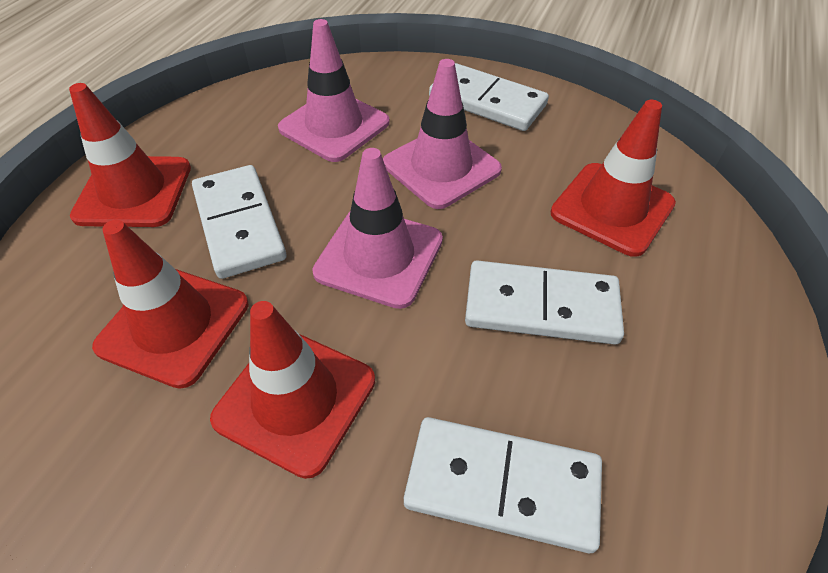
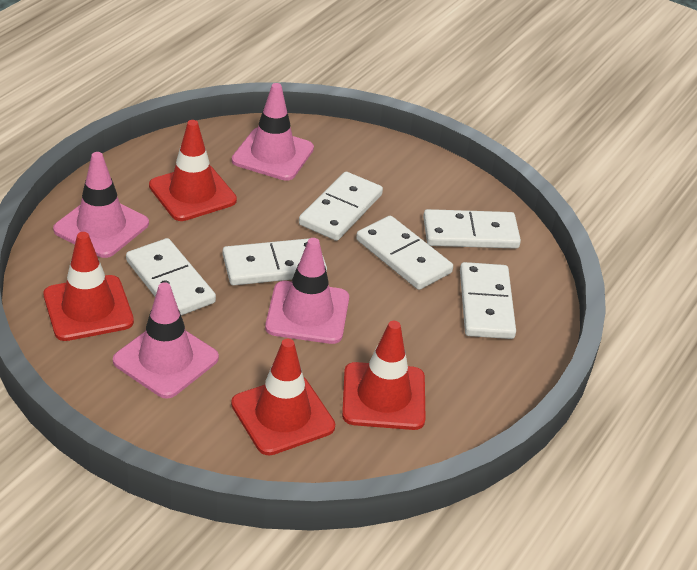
pink traffic cone: [278,19,389,162] [312,148,443,309] [383,59,502,209] = 3 -> [53,152,149,258] [113,282,219,399] [232,83,314,181] [265,238,349,344] = 4
white domino: [192,165,286,279] [404,417,602,553] [429,63,549,131] [465,260,624,345] = 4 -> [126,238,216,316] [223,238,327,286] [299,172,383,241] [356,216,453,290] [423,209,521,249] [460,262,516,339] = 6

